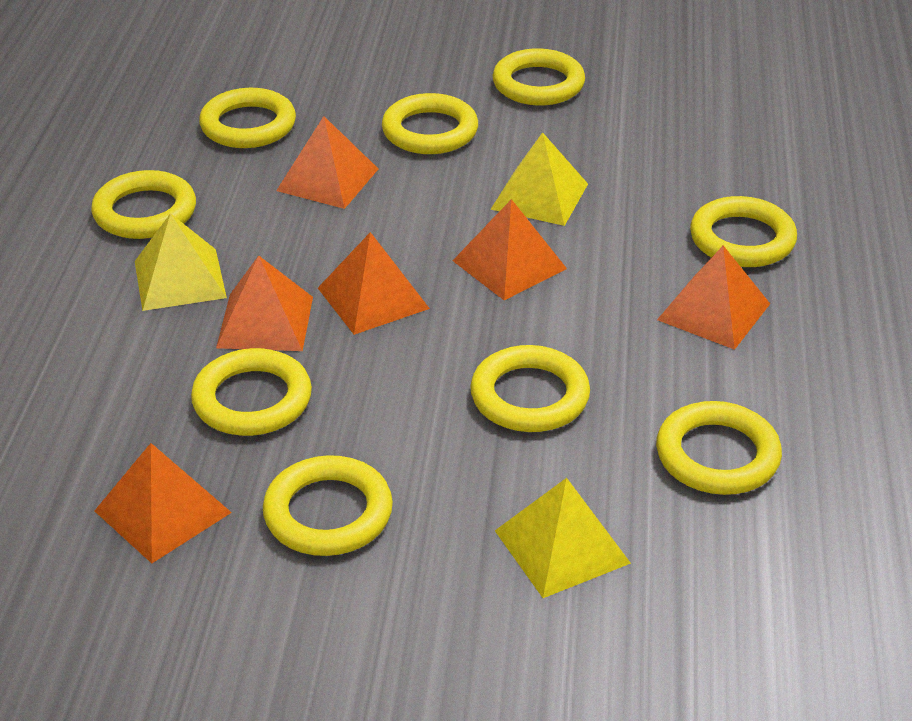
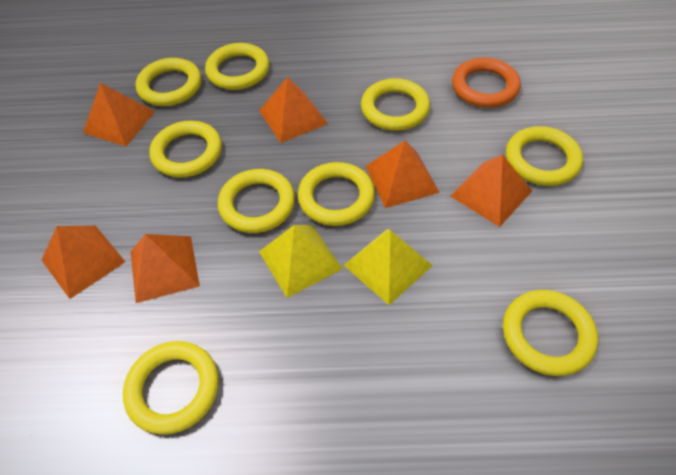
orange ring: none = 0 -> [452,58,521,108] = 1
yellow pyramid: [135,213,227,311] [490,132,588,226] [495,478,631,598] = 3 -> [259,225,343,298] [344,229,433,305] = 2

